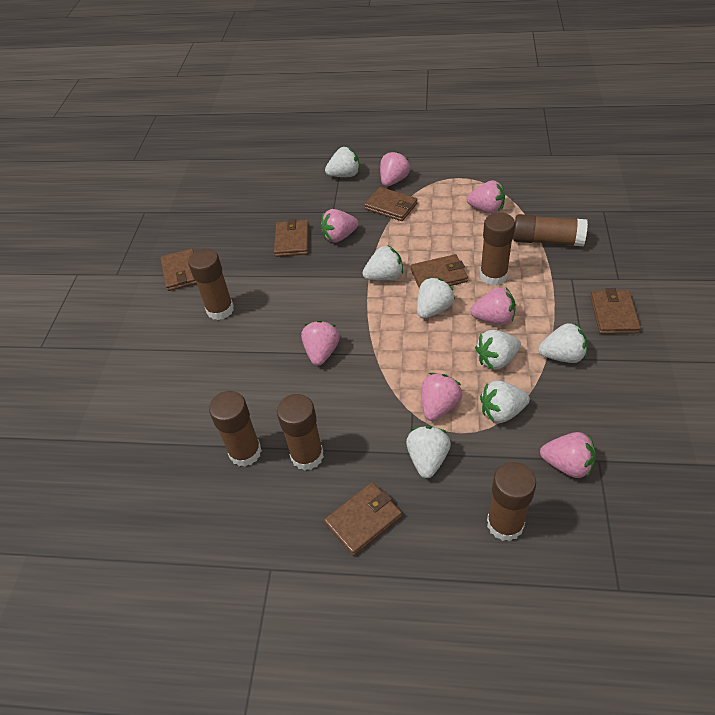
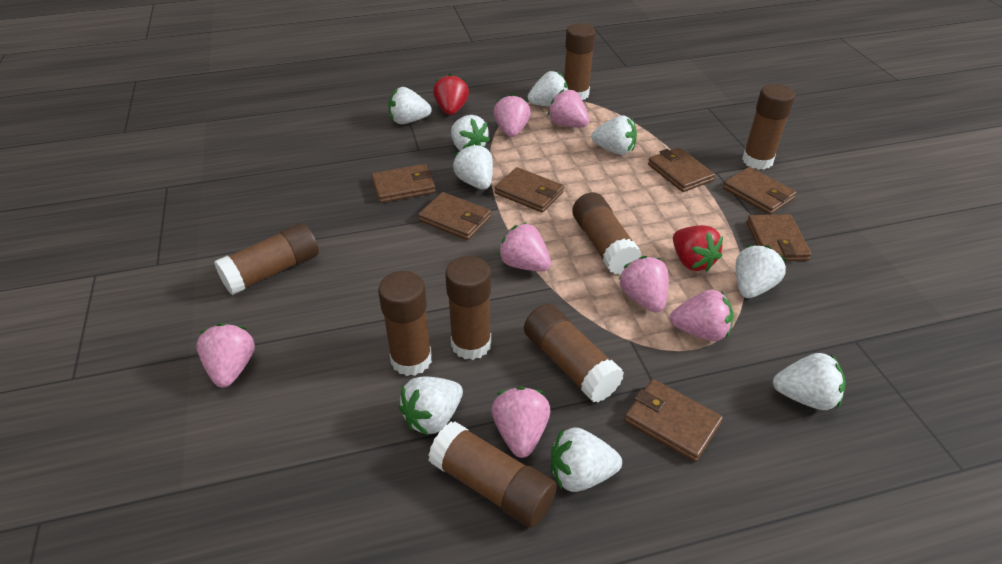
brown glue stick: [188,249,234,320] [209,391,262,467] [277,394,324,471] [480,212,515,286] [487,462,536,541] [513,214,588,246] = 6 -> [214,223,319,295] [378,271,432,376] [428,422,557,528] [445,256,491,360] [524,304,624,403] [564,23,596,100] [572,192,642,275] [742,84,795,170] = 8
brown wallet: [160,249,197,291] [274,219,309,257] [324,482,402,556] [364,187,417,221] [411,254,468,288] [590,288,641,334] = 6 -> [371,164,436,203] [418,192,491,240] [494,167,564,213] [624,379,723,462] [648,147,715,192] [723,167,797,215] [747,214,811,261] = 7
red strawberry: none = 0 -> [433,74,469,115] [673,225,723,272] = 2
white strawberry: [325,147,360,177] [362,245,403,281] [406,426,451,478] [417,277,455,318] [475,330,521,369] [480,380,530,423] [538,323,587,363] = 7 -> [388,87,432,124] [399,376,463,436] [451,115,490,151] [453,144,493,190] [528,71,568,107] [551,427,622,492] [591,115,637,155] [736,245,786,298] [773,353,846,410] = 9

